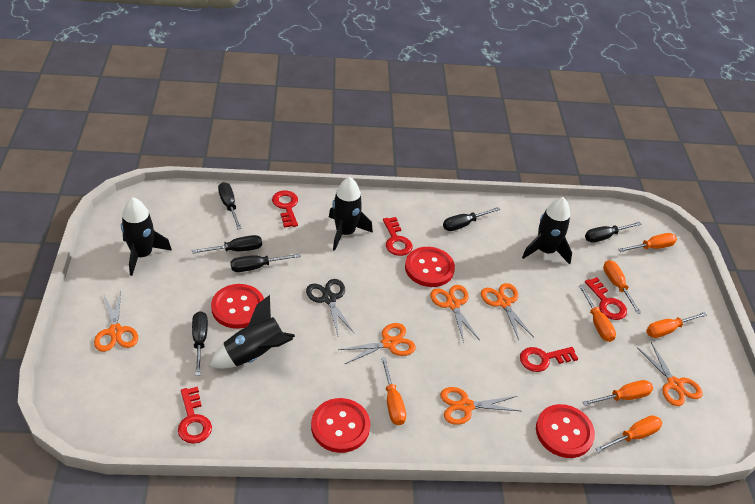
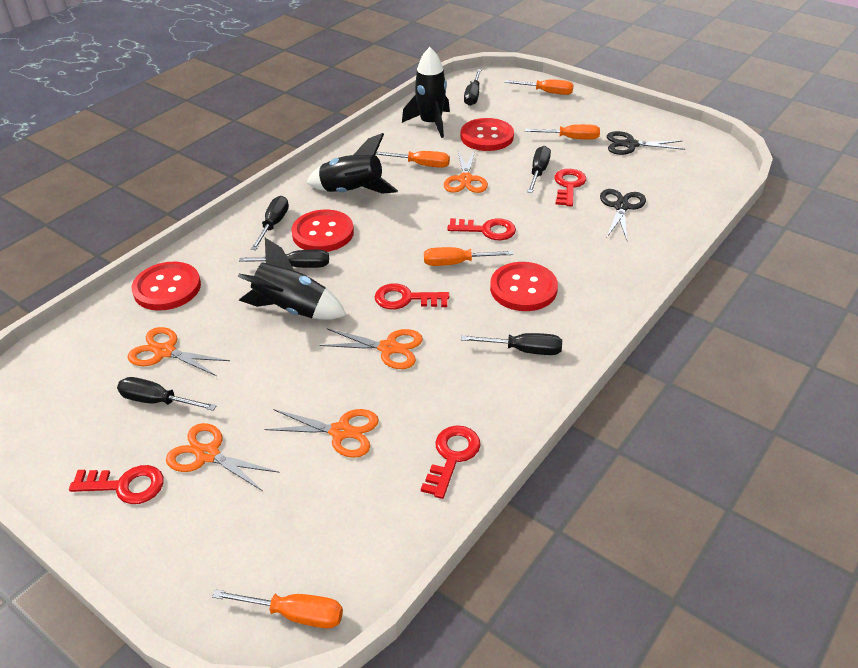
black rocket: [121,197,172,276] [209,295,295,369] [329,177,373,251] [522,197,572,265] = 4 -> [238,238,347,320] [306,133,398,194] [402,47,450,138] = 3
black scissors: [306,279,355,335] = 1 -> [600,189,646,240] [607,131,685,155] = 2
orange scissors: [94,291,138,352] [338,323,416,364] [430,285,479,343] [440,387,520,425] [481,283,534,340] [637,342,702,406] = 6 -> [127,327,230,376] [166,423,279,491] [264,409,379,458] [320,329,423,369] [444,150,488,193] = 5
orange screwdriver: [381,357,406,425] [579,285,616,342] [583,380,653,406] [595,415,662,453] [603,260,641,314] [618,233,677,252] [646,312,707,338] = 7 -> [212,589,343,628] [375,151,450,168] [424,247,514,266] [505,79,574,95] [525,124,600,140] = 5

